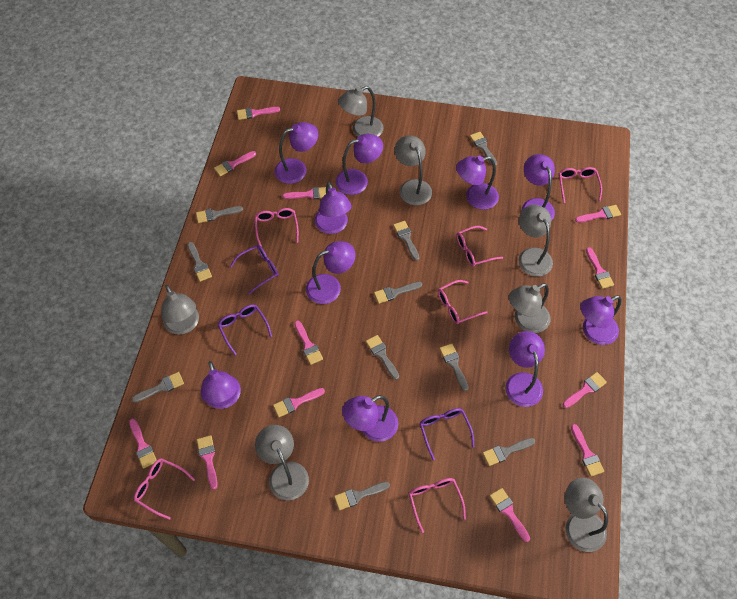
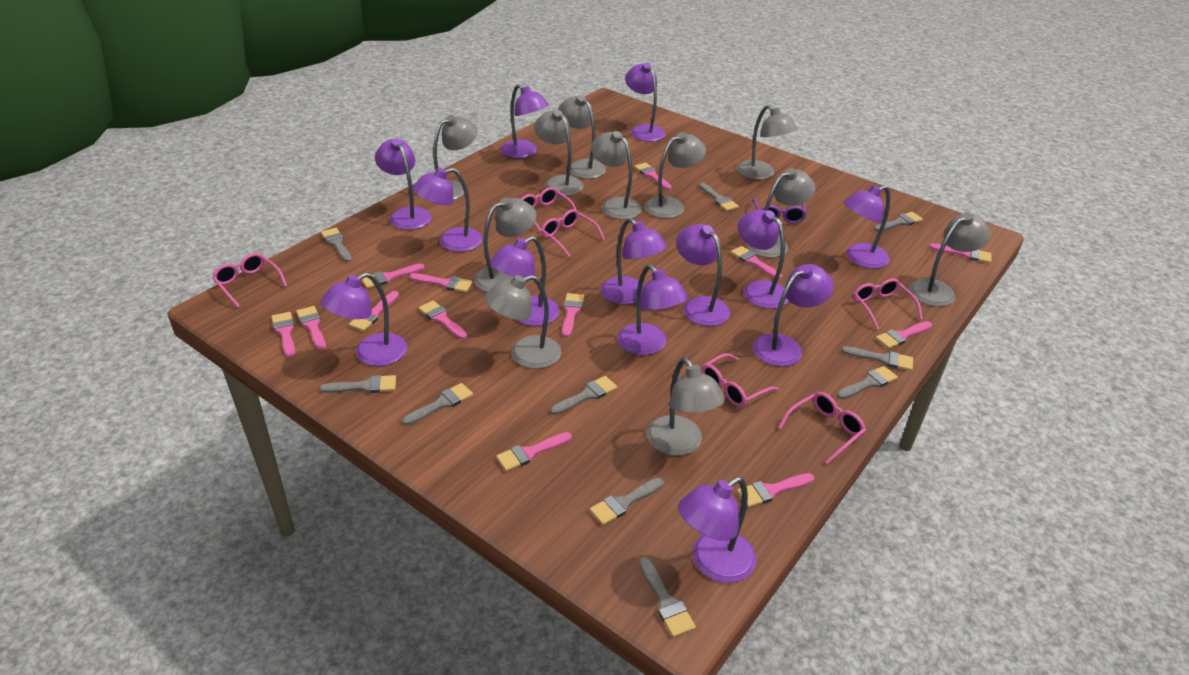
grey lamp: [161,285,199,335] [255,425,309,500] [338,86,384,137] [395,135,432,205] [509,283,550,333] [519,205,553,276] [565,478,608,552] = 7 -> [433,115,478,200] [474,197,537,292] [485,275,561,369] [534,110,584,196] [558,95,606,179] [591,131,642,220] [645,132,706,218] [647,357,725,456] [737,105,797,180] [746,168,816,258] [909,212,991,307] = 11
pink brush: [129,418,157,469] [197,435,218,490] [214,151,256,176] [237,107,280,120] [273,388,325,417] [283,187,326,199] [295,320,323,365] [490,488,530,542] [563,372,607,408] [571,424,604,477] [575,205,621,223] [586,247,614,289] = 12 -> [271,312,295,358] [296,306,326,350] [349,291,399,331] [362,264,425,289] [409,273,473,292] [419,301,467,339] [496,432,572,471] [562,293,584,337] [634,162,672,190] [730,246,782,279] [737,473,814,508] [875,321,932,349] [929,243,992,263] = 13
purple glasses: [218,305,272,355] [230,245,278,294] [420,408,474,460] = 3 -> [753,198,807,224] = 1
purple lamp: [201,361,241,409] [275,122,318,184] [306,241,356,304] [315,182,352,234] [336,134,383,195] [342,395,398,442] [456,156,499,210] [506,331,545,407] [522,154,555,221] [580,295,622,345] = 10 -> [321,273,407,366] [375,138,432,230] [413,168,483,252] [490,236,559,326] [501,84,549,158] [601,218,667,305] [618,264,688,355] [625,63,666,142] [676,224,730,326] [678,477,756,583] [738,210,789,309] [753,264,834,367] [844,185,890,269] = 13

